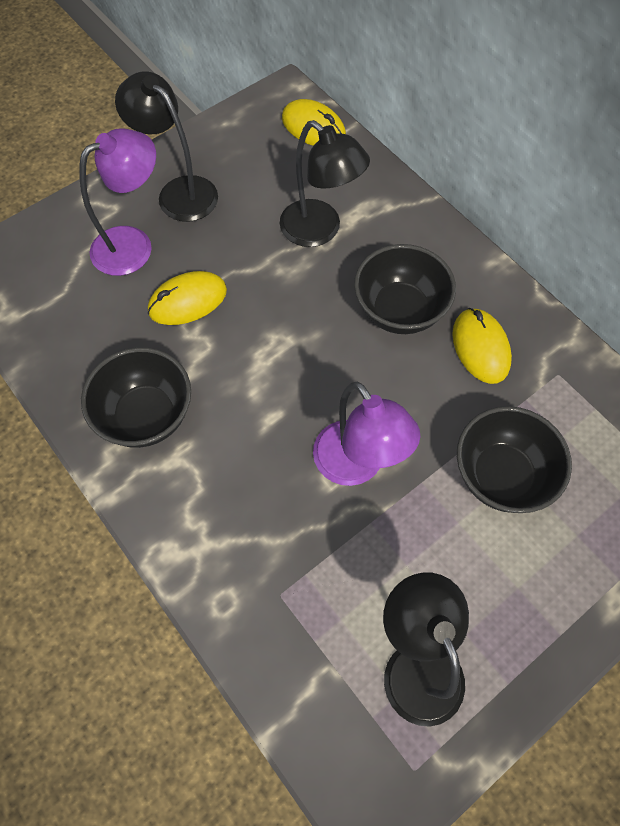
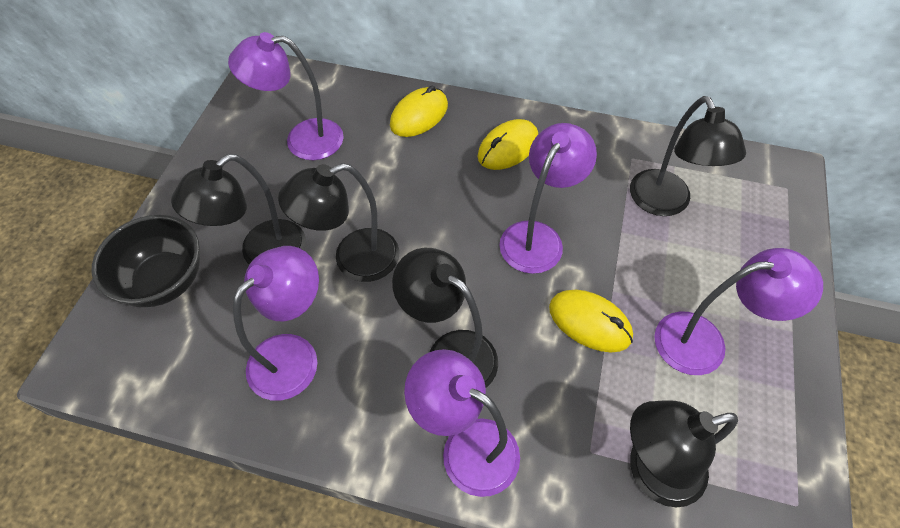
black bowl: [81,347,191,448] [354,244,456,334] [457,406,572,513] = 3 -> [91,215,200,307] = 1
black lamp: [115,71,218,222] [280,120,370,247] [383,573,469,726] = 3 -> [171,154,306,265] [278,163,399,282] [392,248,498,388] [630,96,746,216] [630,400,738,508] = 5
purple lamp: [79,128,156,276] [313,381,420,486] = 2 -> [228,32,344,160] [233,246,319,401] [404,349,520,497] [499,123,597,274] [654,248,823,375] = 5

